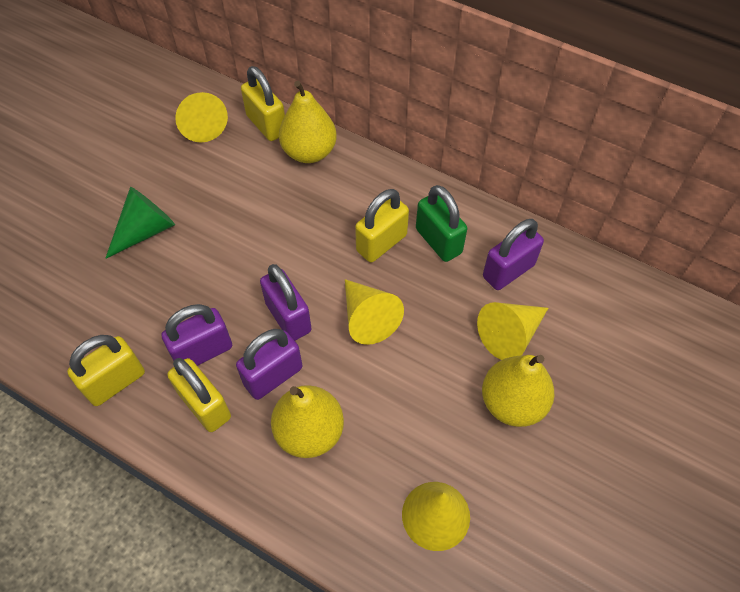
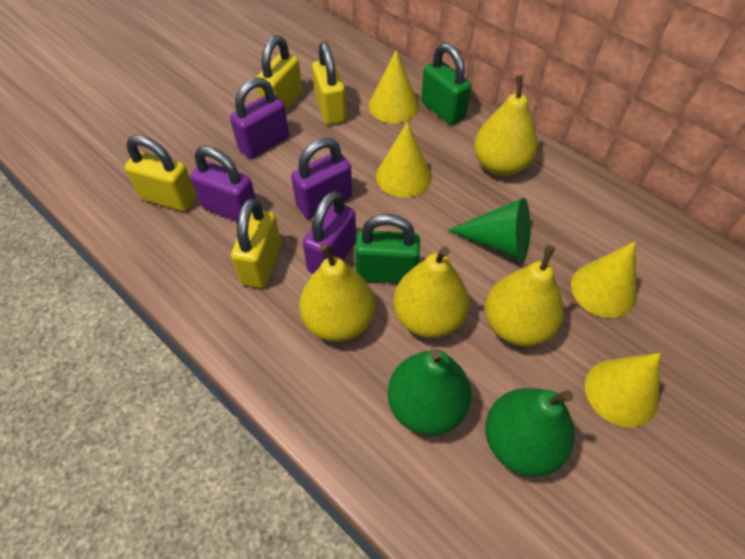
green padlock: [416,185,467,262] = 1 -> [355,214,420,283] [421,43,471,125] = 2
green pear: none = 0 -> [388,349,471,436] [485,388,575,477] = 2
yellow pear: [271,385,344,458] [279,81,337,163] [482,355,555,427] = 3 -> [299,243,375,342] [393,247,469,338] [474,75,538,176] [485,245,564,347] = 4

